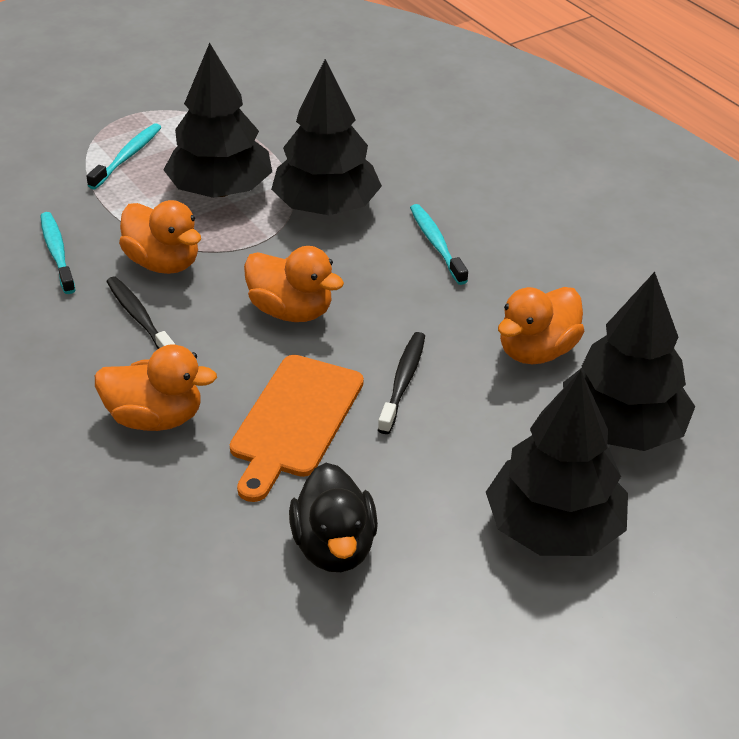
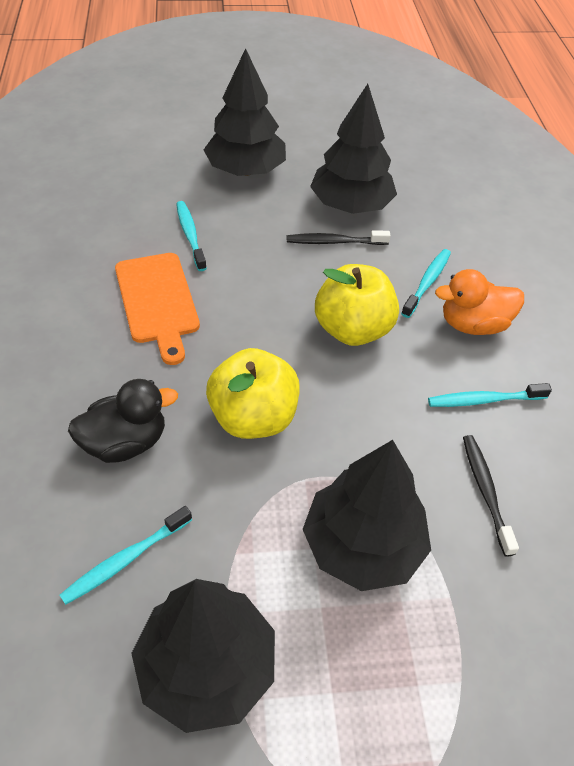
orange duck: [95,345,217,431] [119,200,201,274] [244,246,344,322] [498,287,584,364] = 4 -> [435,269,524,335] = 1
turquoise toothbrush: [40,212,75,294] [86,123,161,190] [410,204,468,285] = 3 -> [60,506,192,605] [176,201,207,271] [401,249,451,318] [428,383,552,407] = 4
yellow apple: none = 0 -> [206,348,300,439] [315,264,399,346] = 2

